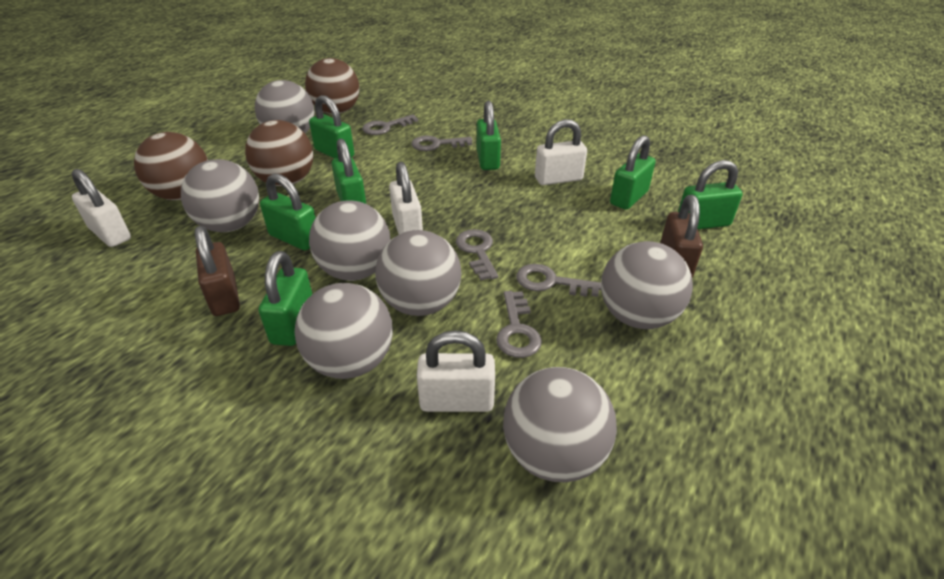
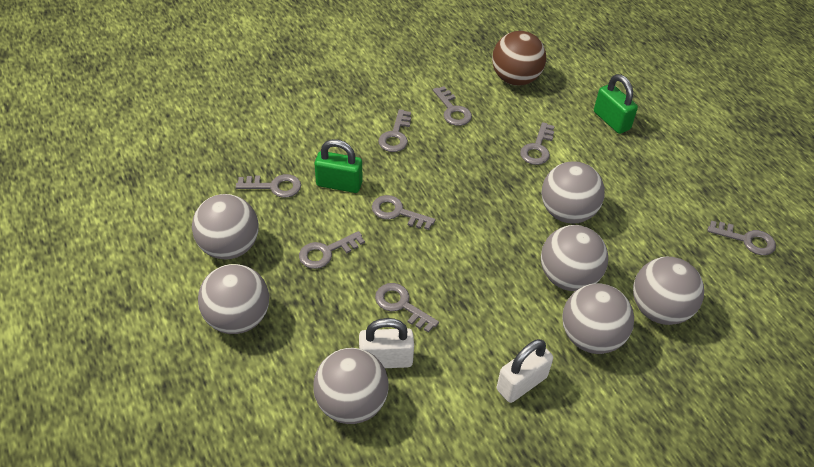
brown ball: [134,132,208,200] [245,120,313,187] [305,58,359,114] = 3 -> [492,31,546,86] = 1
brown padlock: [195,226,240,316] [660,195,703,278] = 2 -> none = 0
green padlock: [259,251,312,346] [260,173,315,250] [309,95,354,159] [332,139,366,204] [477,101,501,170] [610,135,655,210] [678,160,743,229] = 7 -> [315,139,363,193] [594,74,638,134] = 2
grey key: [362,114,418,135] [411,135,472,151] [456,229,498,280] [496,291,542,358] [516,264,601,297] = 5 -> [236,174,301,198] [299,231,365,269] [372,195,436,230] [375,283,439,333] [378,109,411,152] [433,86,472,126] [520,122,554,165] [707,220,776,255] = 8
white padlock: [72,169,131,247] [389,162,423,235] [417,330,495,412] [535,119,587,185] = 4 -> [359,318,414,368] [497,339,553,403] = 2

